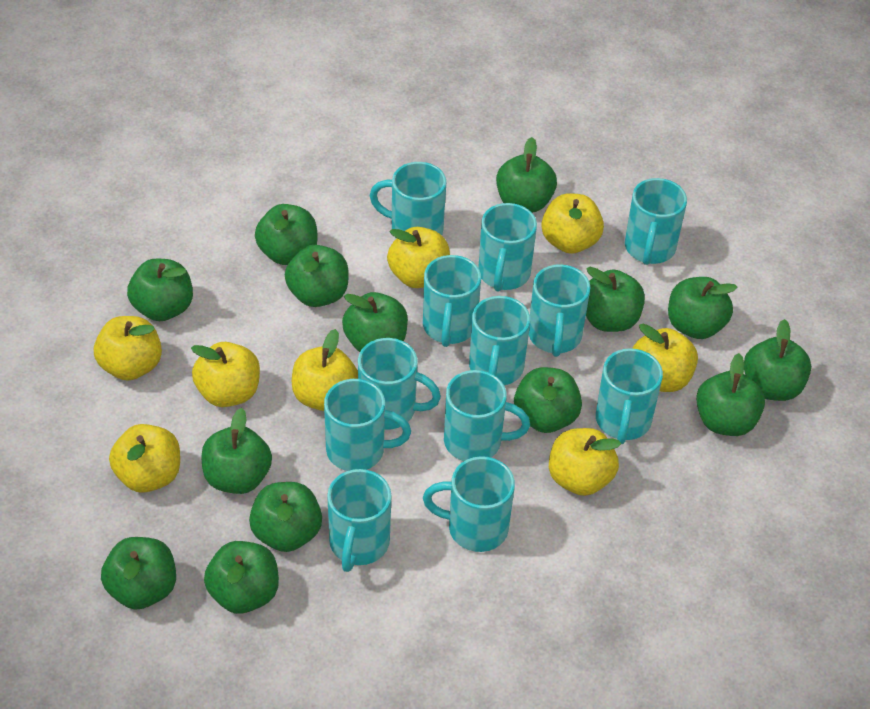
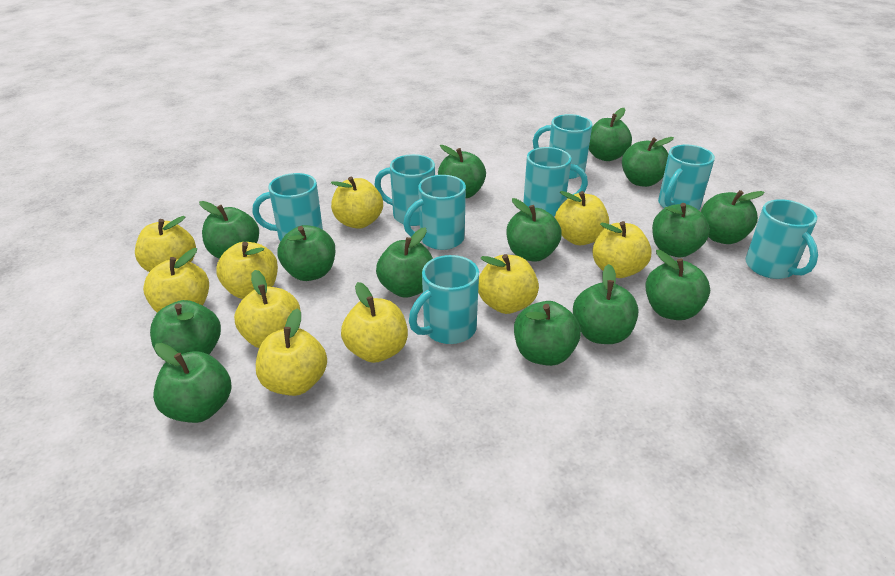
turquoise mug: [324,379,411,471] [327,469,391,572] [358,338,441,430] [370,162,446,239] [423,255,481,347] [423,456,515,552] [444,370,530,461] [469,296,530,385] [478,203,537,292] [529,265,590,357] [596,348,663,444] [625,178,687,265] = 12 -> [253,173,323,242] [374,154,435,226] [403,175,466,250] [409,255,479,344] [523,147,588,216] [533,114,593,179] [658,144,715,210] [745,199,818,279] = 8
yellow apple: [94,316,162,381] [109,424,180,493] [191,342,260,407] [292,329,358,411] [387,227,450,288] [541,193,604,254] [549,428,621,496] [632,324,698,392] = 8 -> [135,216,196,272] [143,248,209,313] [216,242,278,299] [234,270,301,348] [256,308,327,396] [331,177,383,229] [341,282,408,363] [478,254,539,314] [555,191,609,245] [592,221,652,278] = 10

